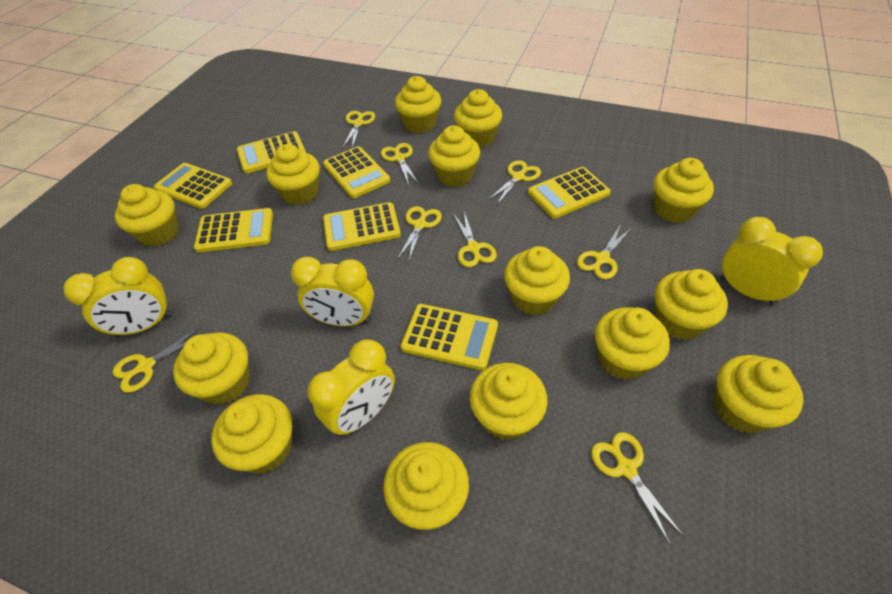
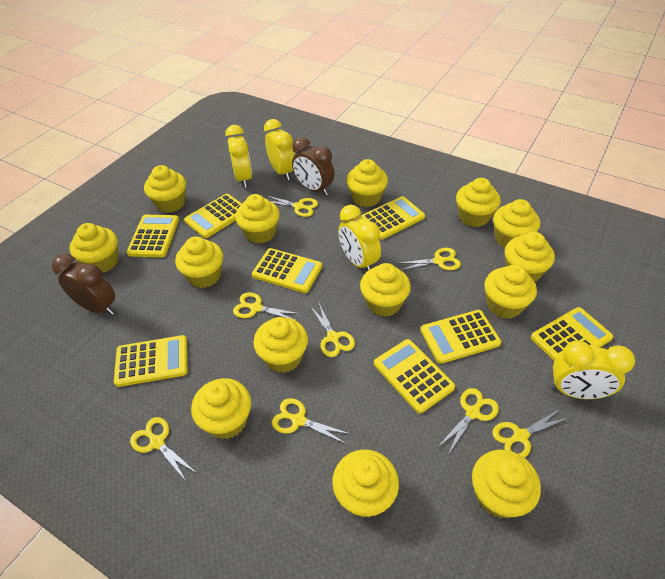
brown clock: none = 0 -> [52,254,115,315] [292,137,335,196] = 2
yellow calculator: [154,163,232,209] [194,208,273,253] [237,131,306,173] [323,146,390,198] [323,202,401,251] [401,304,498,370] [528,167,611,218] = 7 -> [114,335,188,387] [127,215,179,257] [184,194,242,238] [252,248,322,293] [361,196,425,239] [374,339,455,414] [421,310,501,364] [531,307,613,361] = 8

